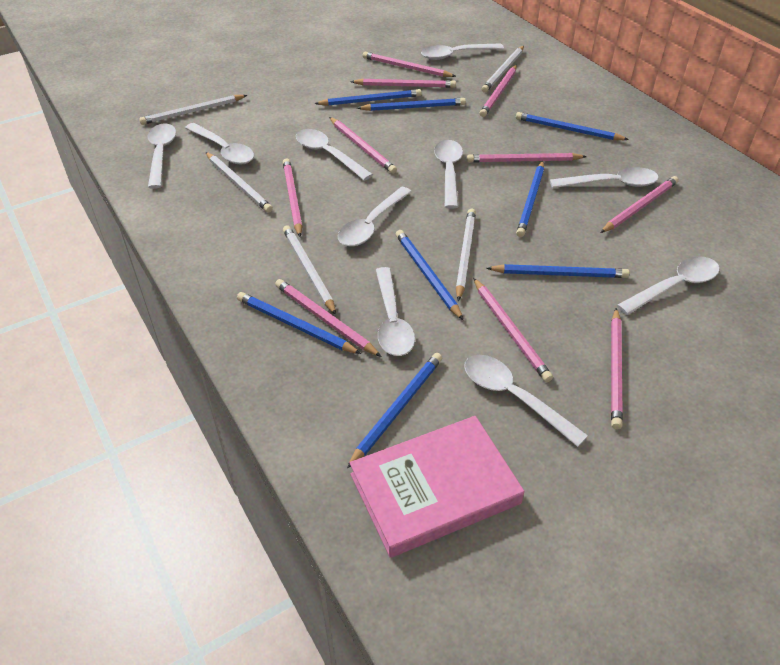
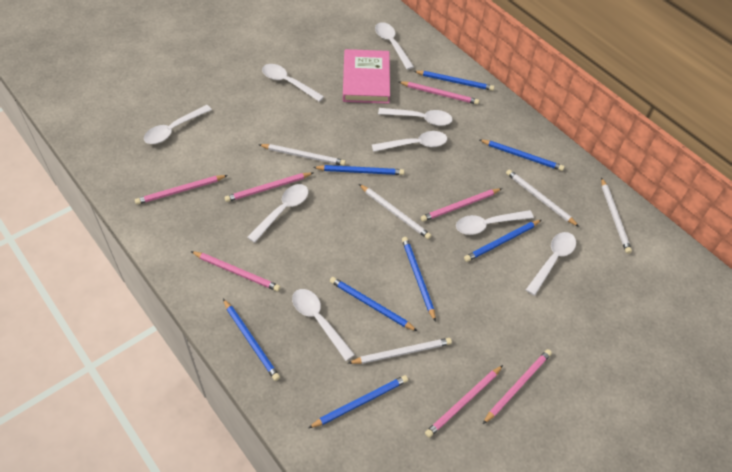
pink pencil: [275,279,382,357] [283,158,303,237] [329,117,397,174] [350,78,456,88] [362,52,456,77] [467,153,587,163] [473,278,553,382] [480,65,517,117] [600,176,679,233] [611,308,623,429] = 10 -> [135,175,228,205] [191,251,280,291] [225,172,313,202] [399,81,479,105] [421,188,502,222] [425,365,503,438] [483,349,552,424] = 7
white spoon: [148,123,176,189] [185,123,254,165] [296,129,373,181] [338,187,412,246] [376,267,415,356] [421,43,504,60] [434,140,463,209] [464,355,588,447] [550,167,659,188] [617,256,720,315] = 10 -> [144,105,212,144] [247,184,308,243] [262,64,324,102] [292,289,355,361] [372,131,447,152] [375,22,414,70] [378,108,453,126] [456,210,534,235] [526,232,576,296] = 9

